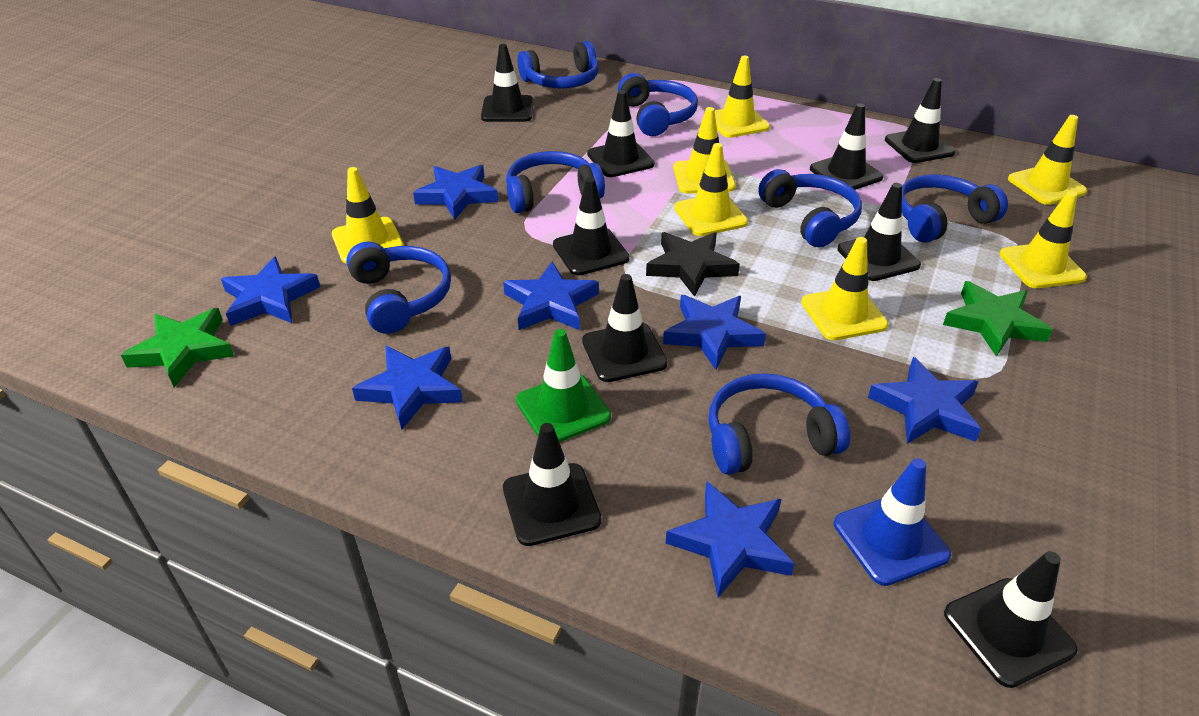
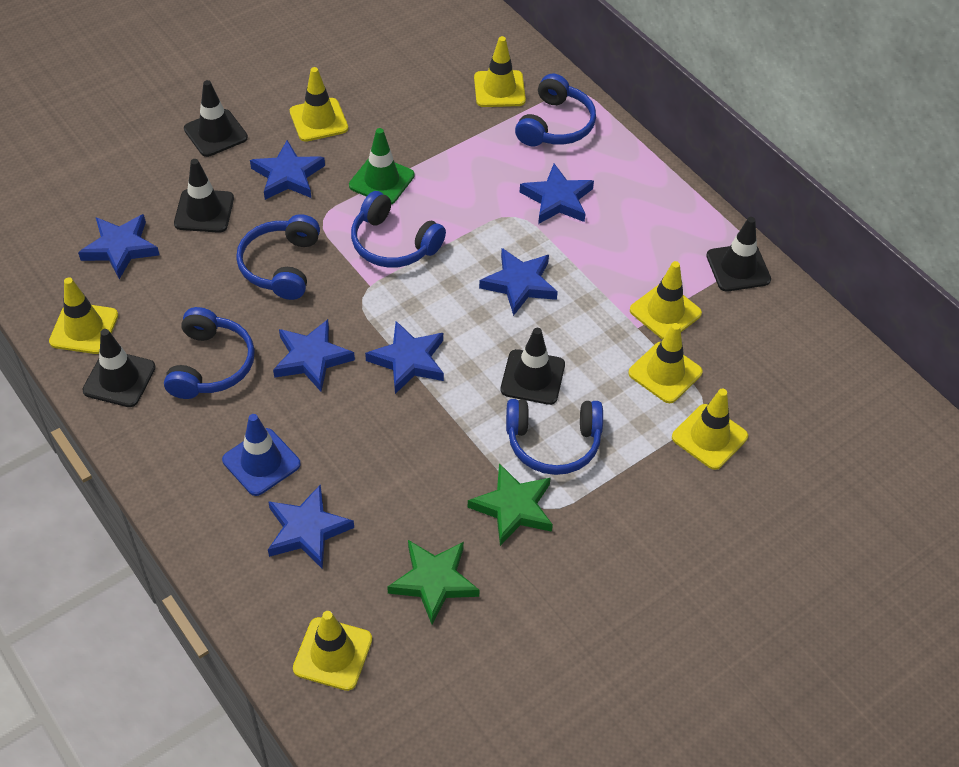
black star: [646,232,740,297] = 1 -> none = 0
black traffic cone: [481,44,534,122] [503,423,602,546] [553,177,630,275] [582,274,668,382] [587,90,655,177] [810,103,884,190] [838,183,921,281] [885,78,956,163] [944,551,1078,688] = 9 -> [82,329,156,407] [174,159,234,233] [184,80,248,157] [501,328,565,405] [706,217,771,292] = 5
blue headphones: [346,241,451,334] [506,151,605,213] [518,41,599,88] [618,73,698,136] [709,373,850,475] [758,169,862,247] [902,174,1008,243] = 7 -> [164,307,255,399] [236,214,320,300] [351,191,446,268] [506,399,603,475] [515,74,596,146] = 5

